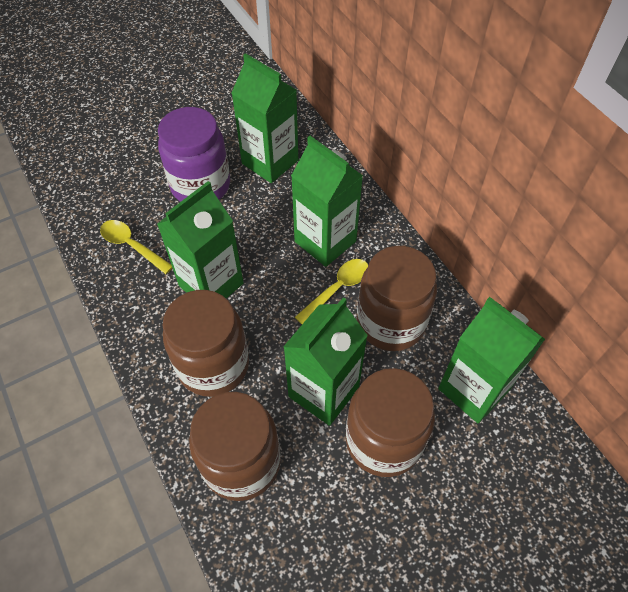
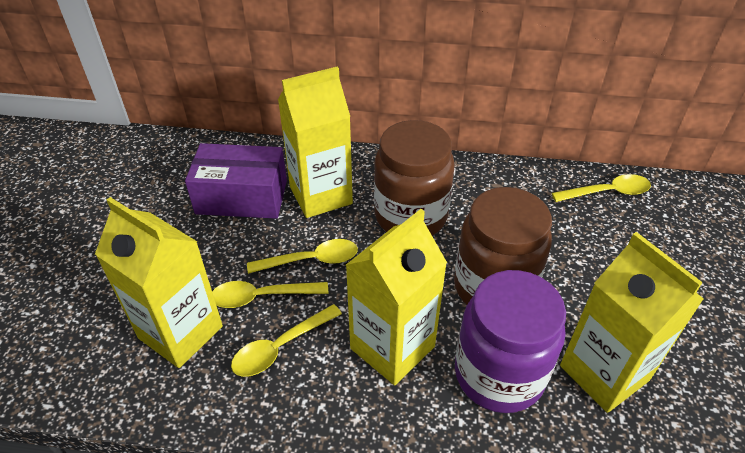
brown jar: [163,290,249,397] [189,392,281,501] [346,368,435,477] [357,246,437,351] = 4 -> [374,120,455,236] [454,187,552,305] = 2
green carton: [157,181,243,298] [232,53,298,183] [283,297,368,426] [291,136,363,267] [438,297,545,423] = 5 -> none = 0
purple box: none = 0 -> [185,143,287,219] = 1
yellow carton: none = 0 -> [95,197,223,368] [278,66,353,218] [346,209,447,385] [560,232,704,413] = 4
yellow spoon: [100,220,172,274] [295,259,368,324] = 2 -> [212,281,328,308] [231,304,342,377] [247,239,358,274] [552,174,651,202] = 4

